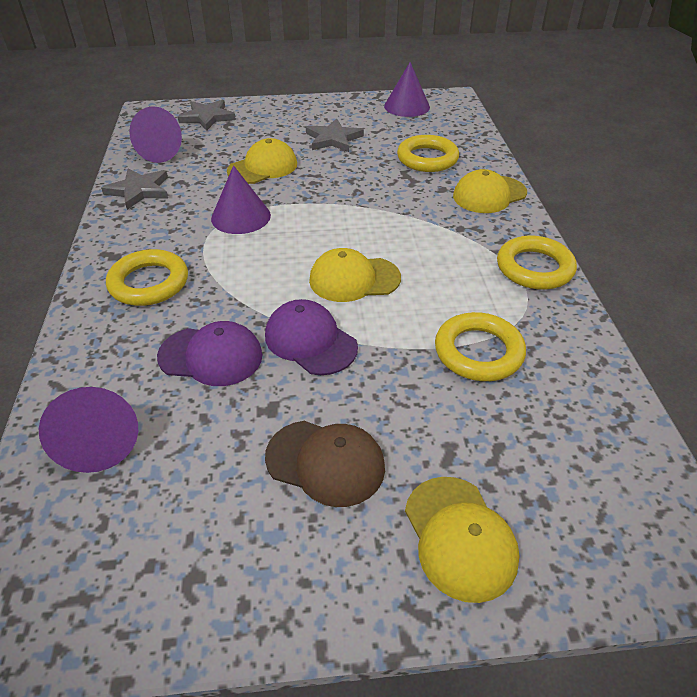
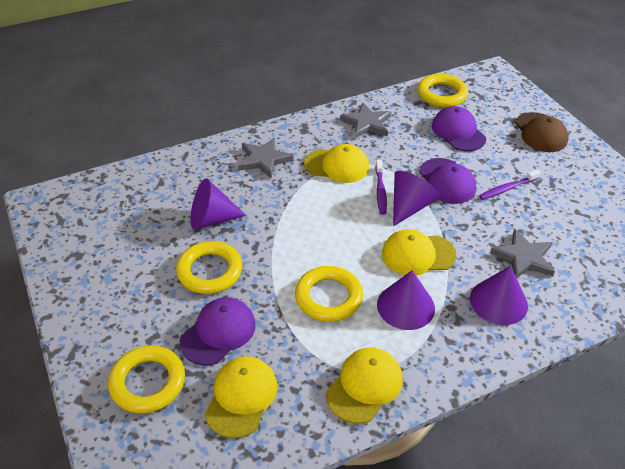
purple cap: [157,321,263,386] [265,299,358,375] = 2 -> [180,297,256,365] [419,158,476,204] [432,106,486,151] = 3
purple toothbrush: none = 0 -> [375,160,387,215] [479,170,541,200] = 2

